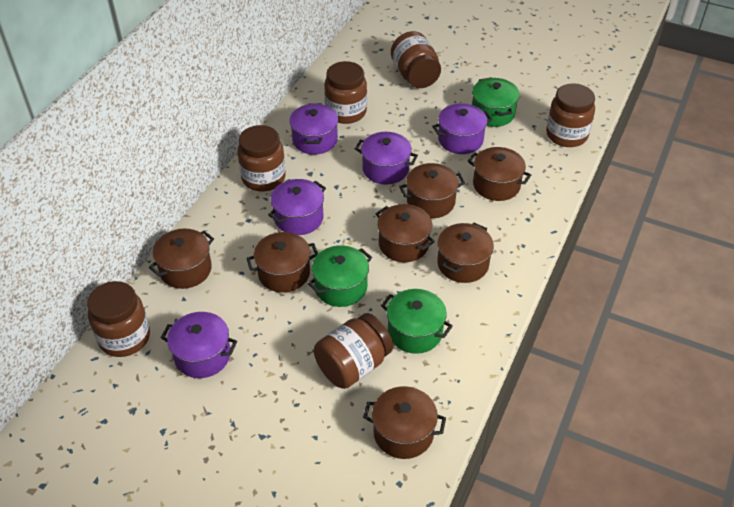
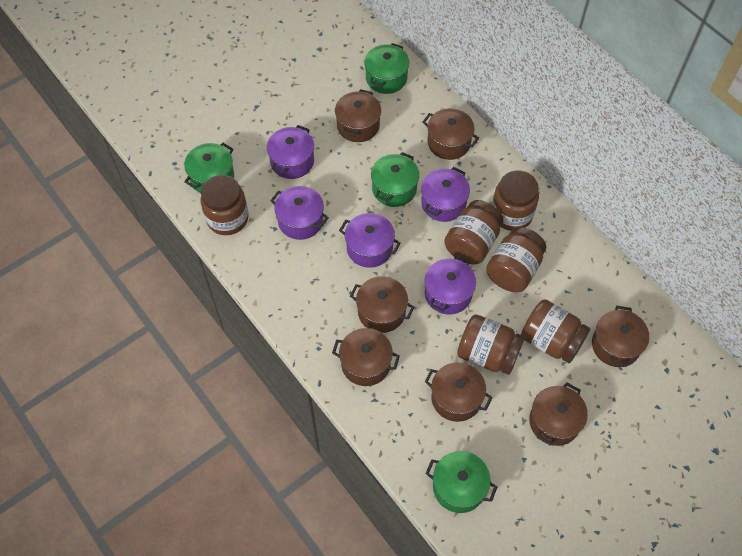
green pot: [308,245,372,307] [381,289,453,354] [472,77,520,127] = 3 -> [184,143,234,193] [364,43,409,94] [371,152,419,207] [426,451,497,513] = 4

